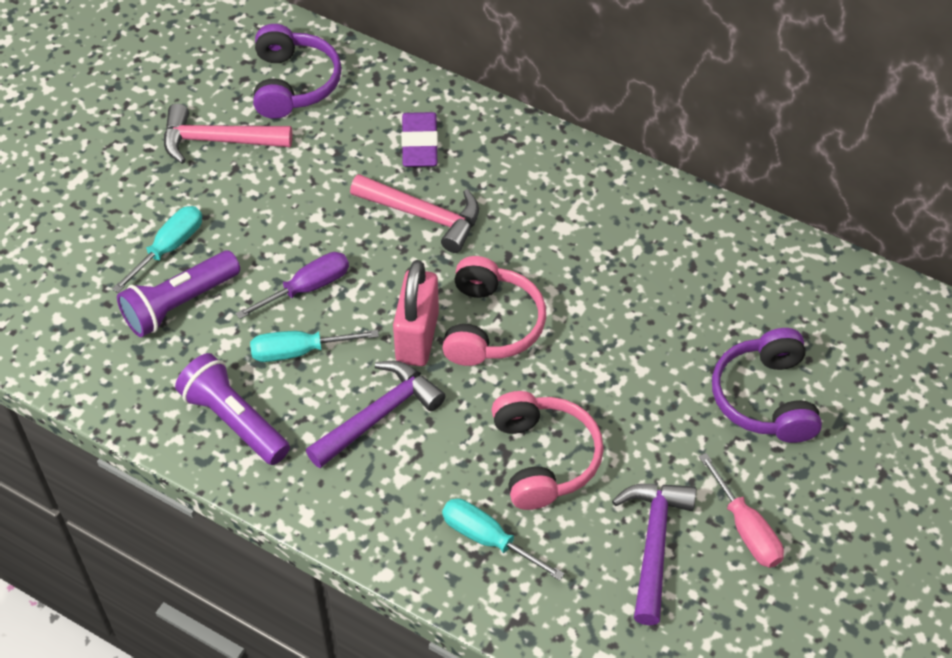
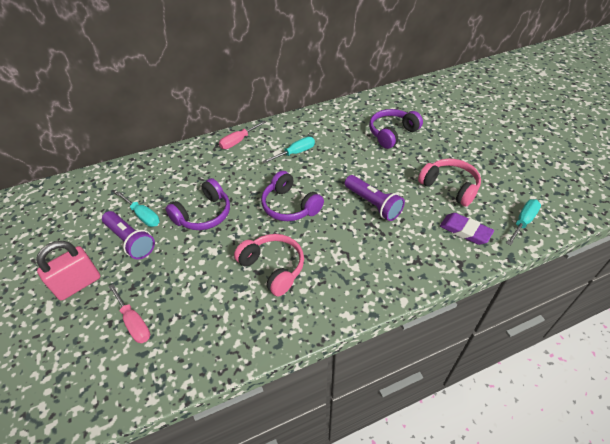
pink hammer: [164,104,292,164] [350,174,479,253] = 2 -> none = 0
pink screwdriver: [699,453,784,568] = 1 -> [108,284,150,343] [219,121,266,149] = 2
purple hammer: [306,361,445,468] [612,484,696,625] = 2 -> none = 0
purple headphones: [253,24,342,119] [712,328,822,443] = 2 -> [166,178,230,230] [261,171,324,221] [369,109,423,149] = 3
purple screwdriver: [236,252,349,319] = 1 -> none = 0

